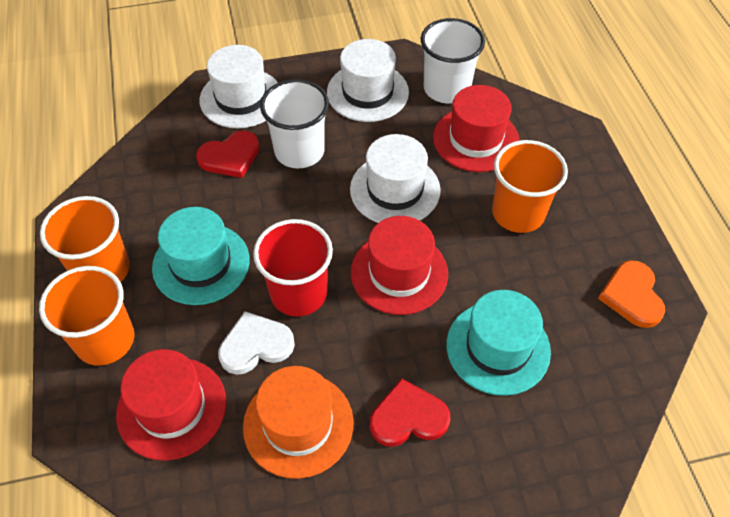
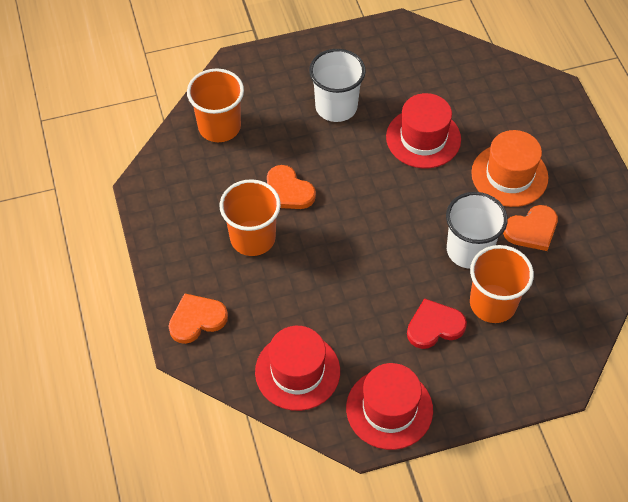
orange heart: [598,260,665,328] = 1 -> [168,293,228,344] [267,165,316,209] [503,205,558,251] = 3
red cup: [253,219,333,317] = 1 -> none = 0
red heart: [196,130,260,178] [370,378,450,447] = 2 -> [407,298,467,349] = 1
turquoise hat: [152,207,249,305] [446,290,551,396] = 2 -> none = 0
white hat: [200,45,278,128] [327,39,409,122] [350,134,441,223] = 3 -> none = 0
white heart: [218,311,295,375] = 1 -> none = 0

